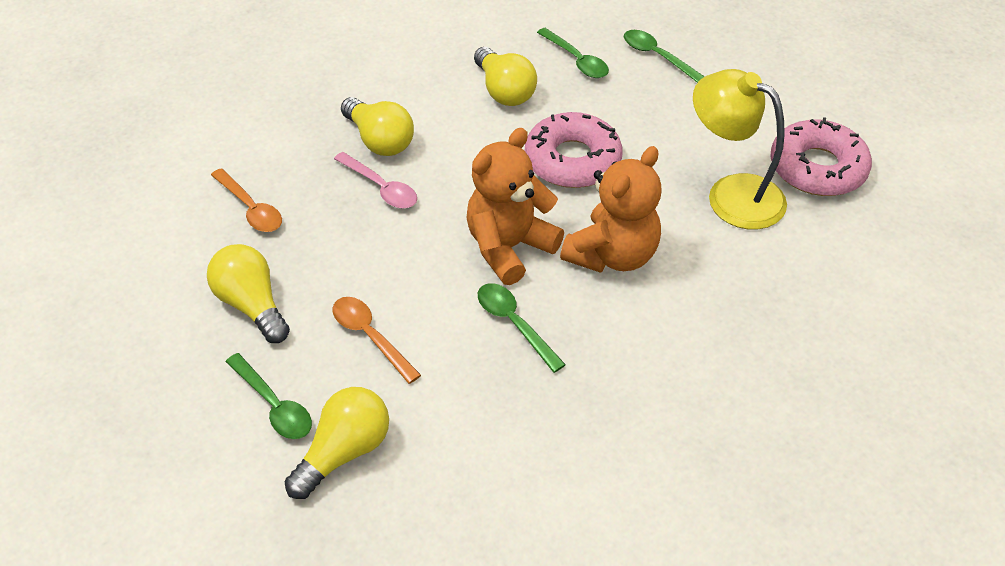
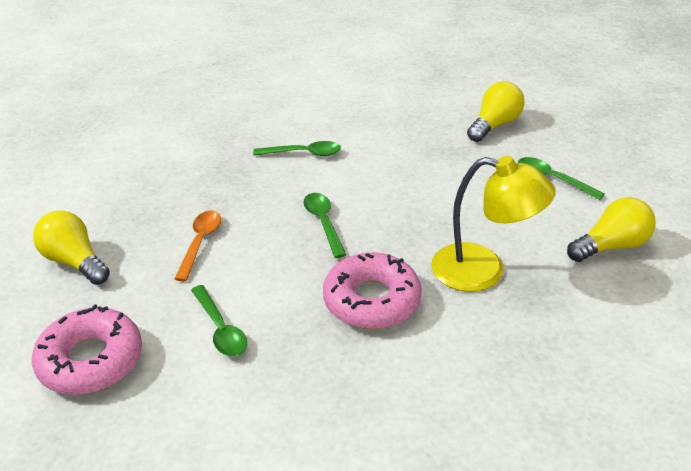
orange spoon: [211,168,282,232] [333,297,421,384] = 2 -> [175,211,221,281] = 1
orange teddy bear: [466,128,564,285] [560,146,662,273] = 2 -> none = 0
pink spoon: [334,152,417,209] = 1 -> none = 0
yellow light bulb: [207,244,290,343] [285,387,389,499] [341,97,414,156] [474,47,537,106] = 4 -> [33,211,110,285] [467,82,525,142] [567,197,656,262] = 3

